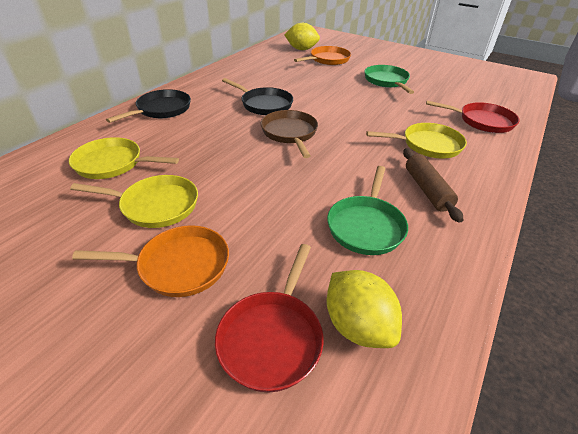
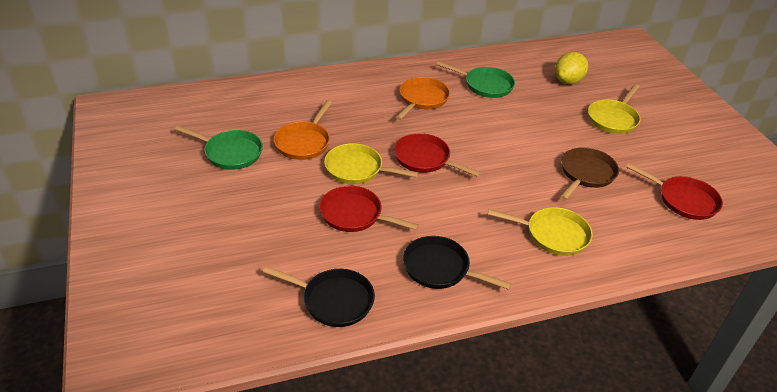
brown rolling pin: [403,148,463,223] = 1 -> none = 0
red pan: [215,244,324,392] [426,101,520,133] = 2 -> [319,186,419,232] [394,133,481,177] [626,163,723,220] = 3
yellow lemon: [284,23,320,50] [327,270,402,348] = 2 -> [555,52,588,84] = 1

